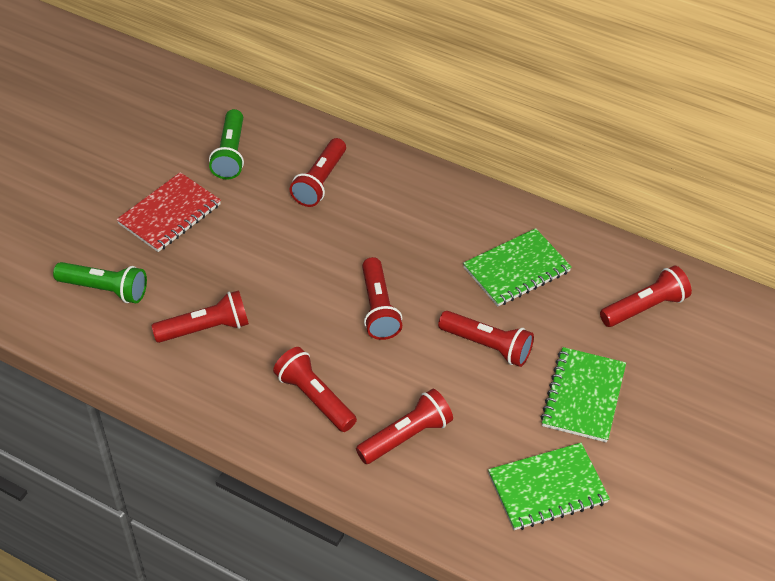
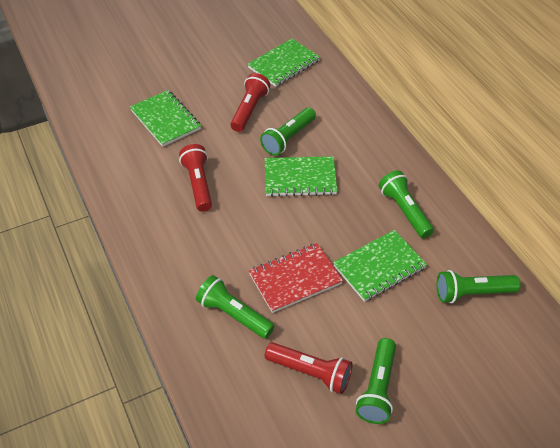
green flashlight: [53,262,147,303] [209,109,244,180] = 2 -> [196,275,275,339] [260,108,316,156] [356,338,396,424] [379,170,434,238] [437,270,520,303] = 5
green notebook: [463,228,572,307] [488,443,610,530] [541,347,626,442] = 3 -> [130,90,201,147] [247,38,320,87] [265,156,337,197] [333,230,427,302] = 4
red flashlight: [151,290,249,343] [273,347,357,432] [290,138,346,207] [356,389,453,464] [362,257,402,340] [438,311,534,367] [600,265,692,327] = 7 -> [179,144,212,212] [231,73,270,132] [265,342,353,394] = 3

